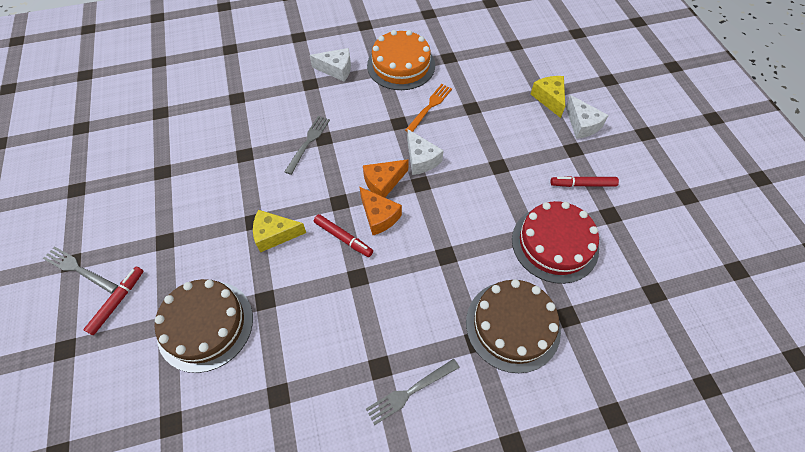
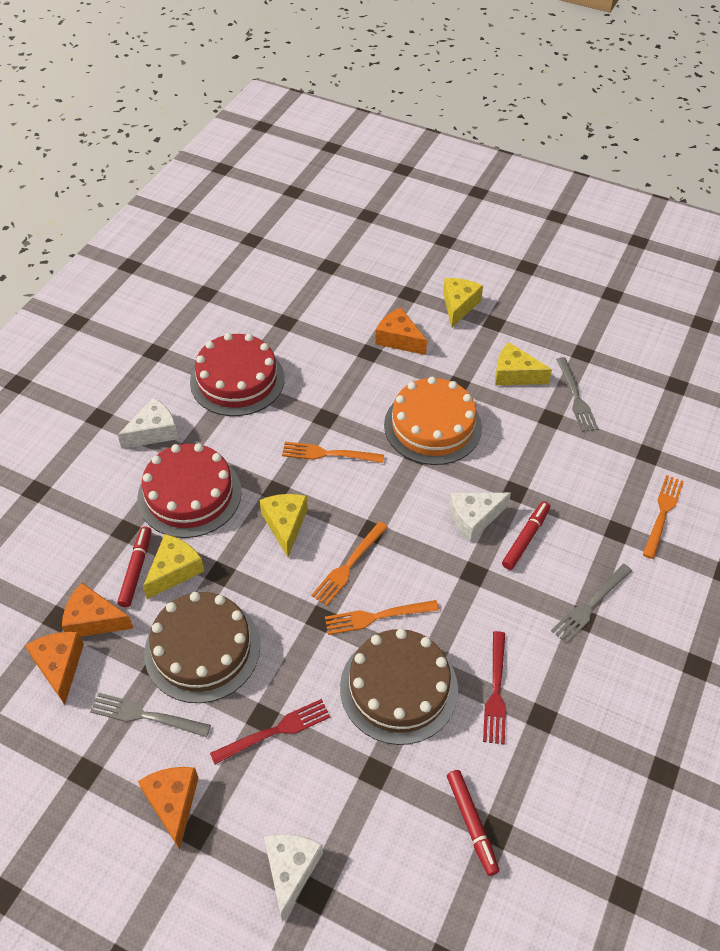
orange cheese: [360,187,402,235] [363,159,409,198] = 2 -> [25,632,84,705] [62,583,134,637] [138,767,198,850] [375,308,427,355] = 4
orange fork: [405,84,452,132] = 1 -> [282,442,384,463] [311,521,388,606] [325,600,439,635] [643,475,684,559] = 4
red cake: [512,201,599,284] = 1 -> [137,443,241,538] [190,333,285,416] = 2
red fork: none = 0 -> [210,699,330,764] [483,631,506,745] = 2
yellow cheese: [253,210,306,253] [531,76,565,118] = 2 -> [143,534,204,599] [260,494,308,557] [443,278,483,328] [495,342,552,385] = 4

